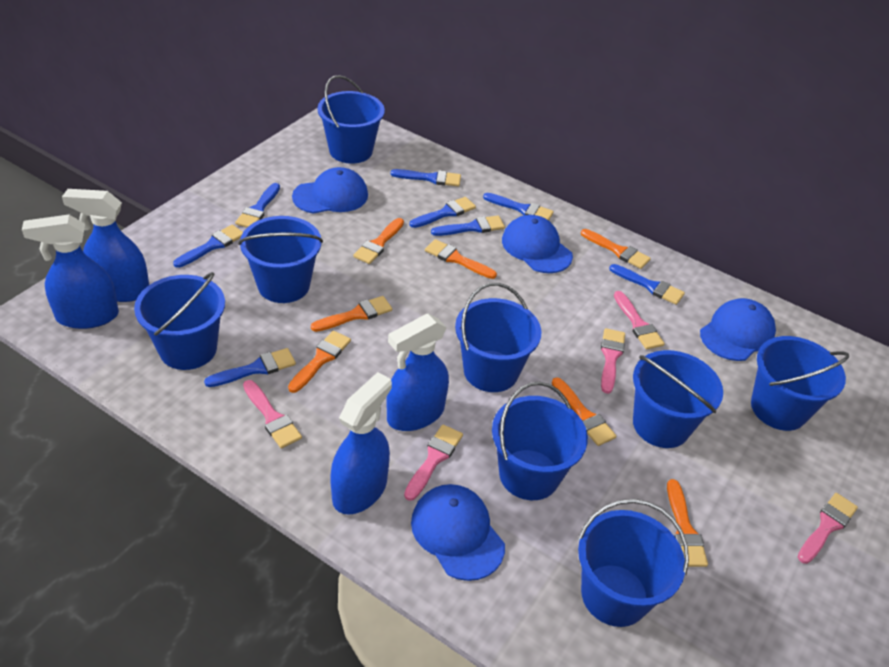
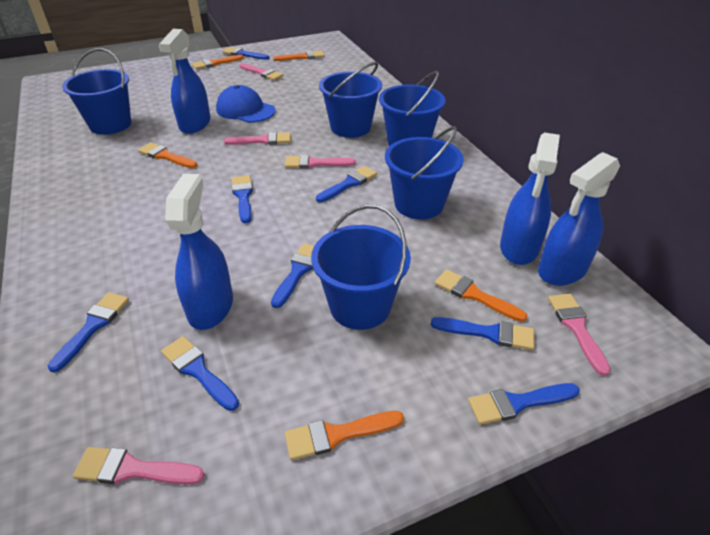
blue bucket: [134,272,225,370] [239,216,323,303] [318,75,385,164] [455,283,541,392] [492,382,588,500] [578,499,689,627] [633,350,723,448] [751,336,849,431] = 8 -> [62,48,131,135] [311,205,411,330] [319,62,382,138] [379,71,445,146] [385,126,464,219] = 5
blue cap: [292,167,368,214] [411,484,505,581] [502,215,573,273] [700,298,776,361] = 4 -> [216,85,275,123] = 1
orange brush: [288,331,351,393] [311,296,392,332] [353,218,404,264] [425,239,497,279] [552,377,616,446] [581,229,651,269] [667,479,708,567] = 7 -> [138,143,197,168] [192,55,244,70] [273,50,325,61] [285,411,404,460] [435,269,527,322] = 5

